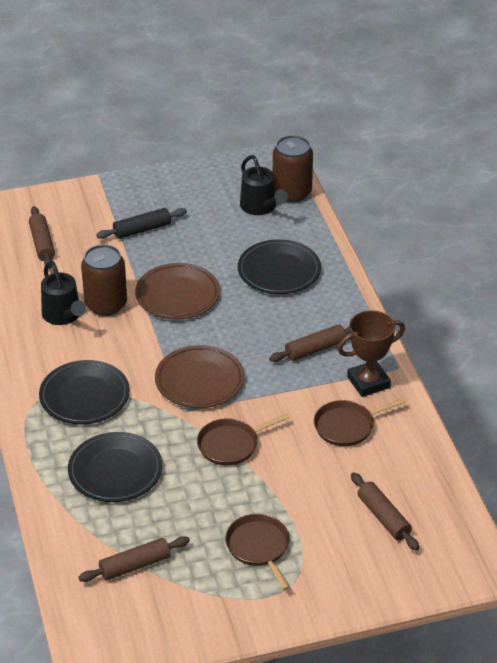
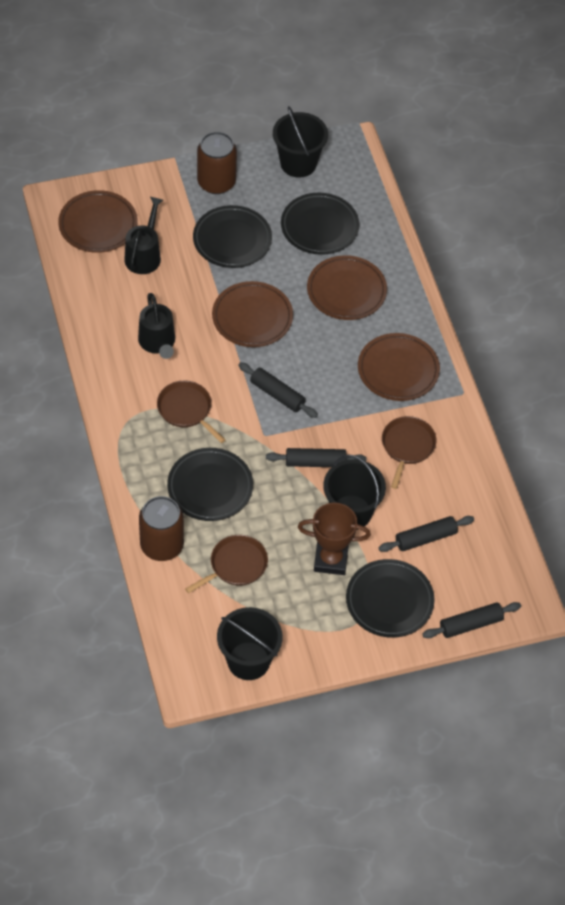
black bucket: none = 0 -> [217,607,283,680] [273,106,328,178] [323,455,386,530] = 3
black plate: [39,360,130,424] [68,432,163,502] [238,239,321,294] = 3 -> [167,448,253,521] [193,205,272,268] [281,193,359,255] [346,559,435,638] = 4
black rolling pin: [96,208,187,239] = 1 -> [238,362,318,418] [266,448,367,467] [379,516,474,552] [423,602,521,638] = 4
brown plate: [135,263,220,320] [155,345,244,408] = 2 -> [58,190,137,253] [212,281,293,347] [307,255,387,320] [358,333,440,401] = 4
brown rolling pin: [29,206,55,269] [79,536,190,582] [269,324,349,362] [351,472,419,551] = 4 -> none = 0

